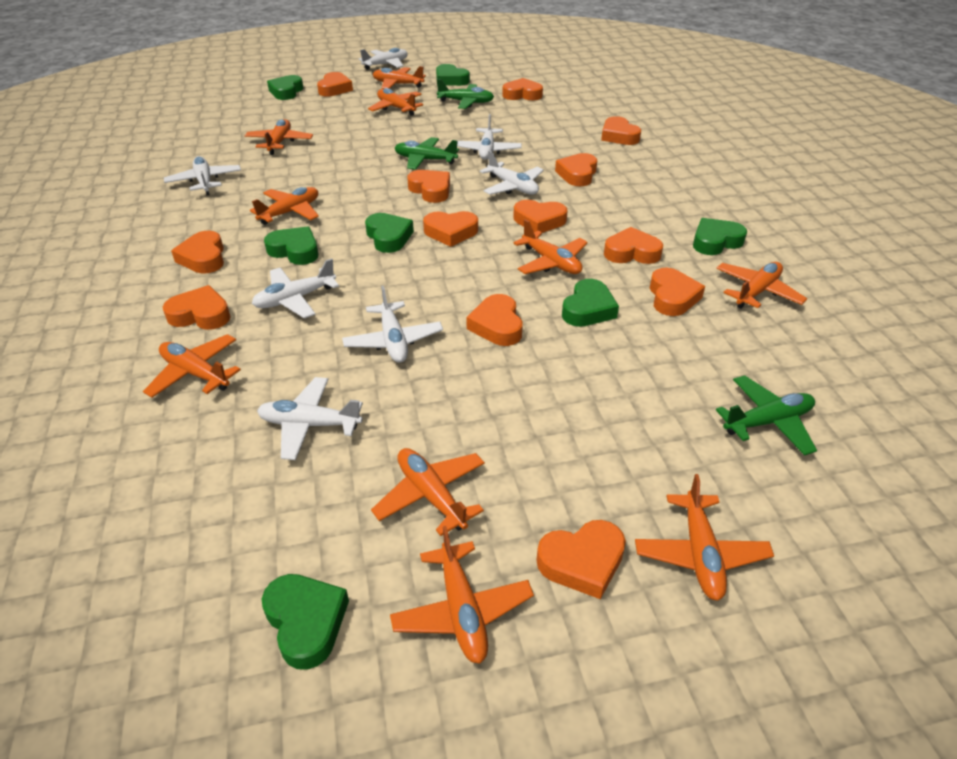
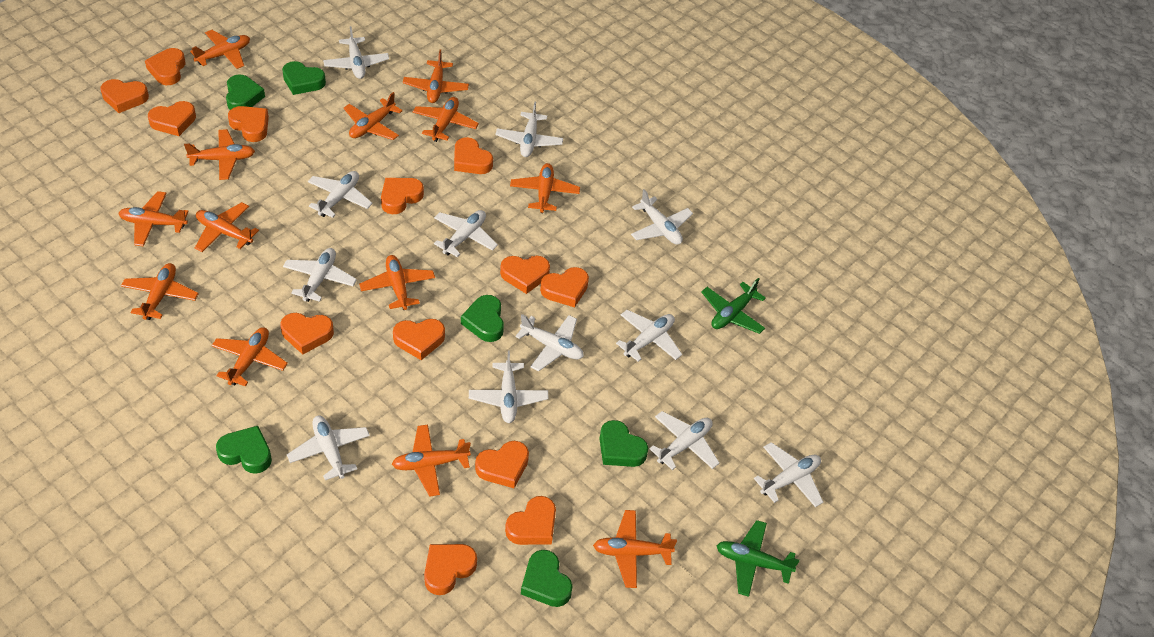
green heart: [262,574,349,670] [264,226,318,265] [267,75,303,100] [365,213,414,253] [436,64,470,86] [562,279,619,327] [693,218,747,255] = 7 -> [216,426,272,474] [226,74,265,110] [282,61,326,95] [461,295,504,342] [521,550,573,607] [600,420,648,467] = 6
green plane: [395,137,459,170] [436,79,494,109] [716,375,817,456] = 3 -> [701,278,766,334] [716,520,800,597] = 2
orange plane: [143,334,241,398] [245,119,313,155] [250,187,319,225] [368,88,423,116] [371,448,485,536] [373,66,426,89] [390,526,534,664] [513,219,588,274] [635,474,774,601] [716,262,807,309] = 10 -> [118,191,189,247] [121,263,199,320] [184,129,255,180] [190,30,250,69] [195,202,259,252] [211,327,288,387] [344,92,403,140] [359,255,435,310] [392,424,471,497] [403,50,469,103] [413,97,479,142] [510,163,580,213] [593,510,677,588] = 13
white plane: [164,156,241,195] [252,258,339,318] [257,377,363,460] [342,286,443,363] [359,48,408,70] [457,114,522,160] [480,151,544,195] = 7 -> [283,248,357,302] [287,416,370,480] [308,171,373,218] [323,26,389,79] [434,210,498,257] [469,351,549,423] [496,102,563,157] [515,314,584,371] [616,310,682,362] [631,189,693,245] [649,411,719,470] [754,442,823,507] = 12

